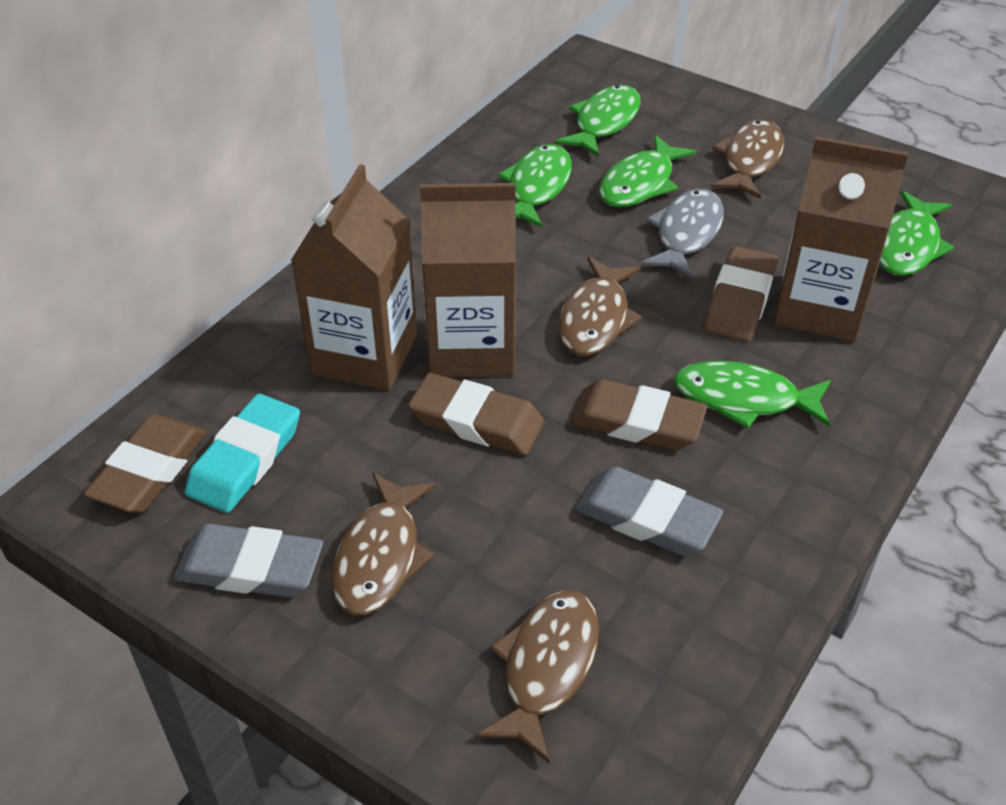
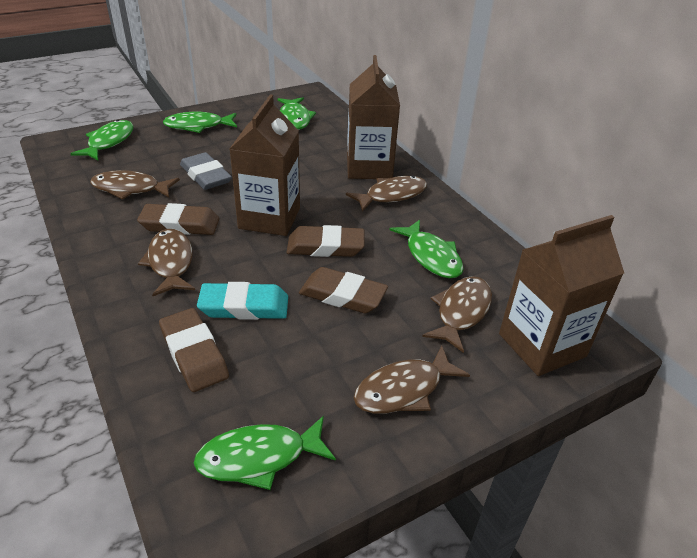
brown fish: [331,473,436,616] [476,590,599,763] [558,257,642,356] [711,120,785,199] = 4 -> [90,170,180,200] [138,229,195,296] [346,176,427,212] [354,345,470,414] [422,276,492,353] = 5
grey eraser: [174,524,323,598] [575,466,723,556] = 2 -> [180,152,232,190] = 1
grey fish: [641,189,724,279] = 1 -> none = 0

